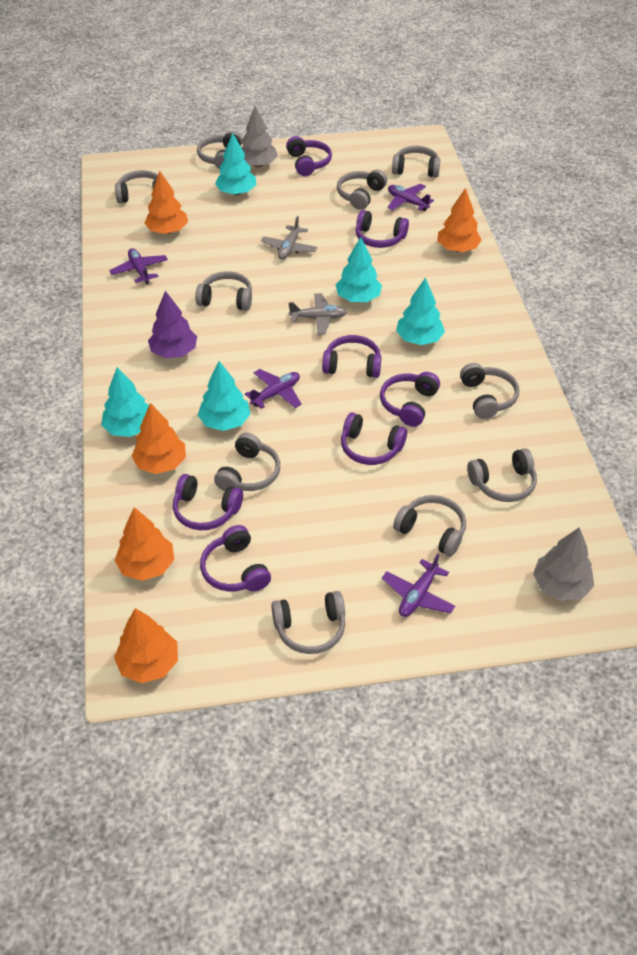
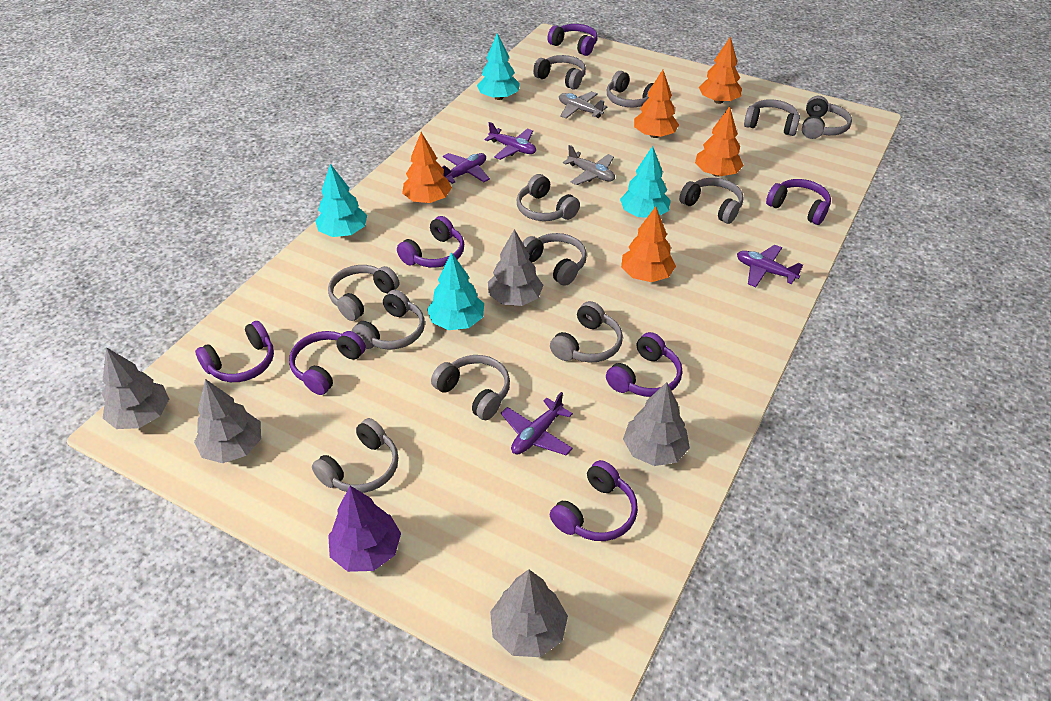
grey headphones: [115,170,158,203] [195,271,252,311] [197,131,242,169] [214,433,280,491] [271,591,345,654] [337,170,387,210] [392,146,440,178] [393,495,466,556] [460,363,519,419] [467,448,537,502] = 10 -> [312,418,398,493] [328,265,399,321] [352,290,425,350] [431,355,510,420] [517,174,580,221] [522,233,587,286] [533,55,586,90] [550,301,623,363] [607,71,654,107] [679,178,744,224] [744,99,800,136] [802,96,852,139] = 12
grey tree: [241,106,278,167] [533,527,594,601] = 2 -> [102,347,169,429] [194,379,261,463] [488,229,543,306] [490,570,568,657] [623,382,690,466] = 5
turquoise tree: [101,367,149,437] [198,361,250,431] [215,132,257,195] [336,237,382,302] [396,277,445,345] = 5 -> [315,164,367,237] [427,252,484,330] [477,33,520,100] [620,146,671,218] = 4

